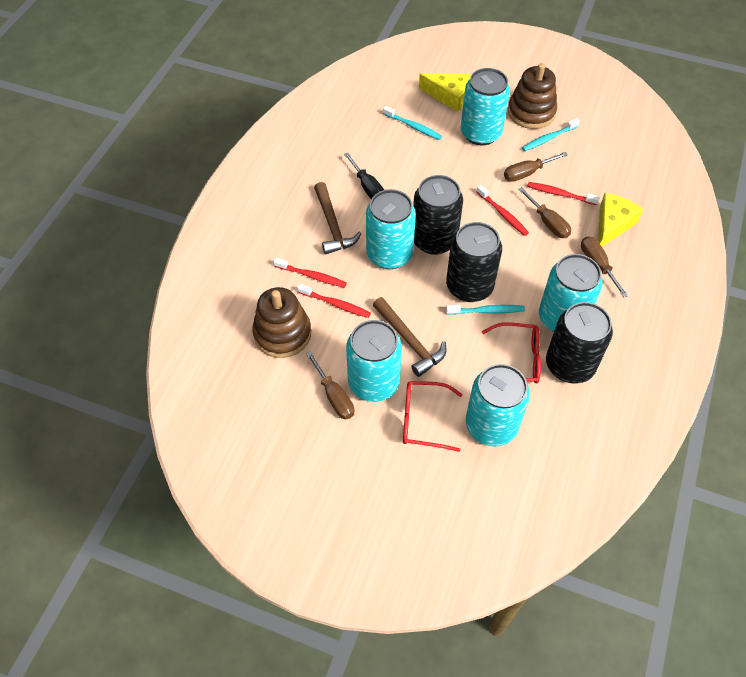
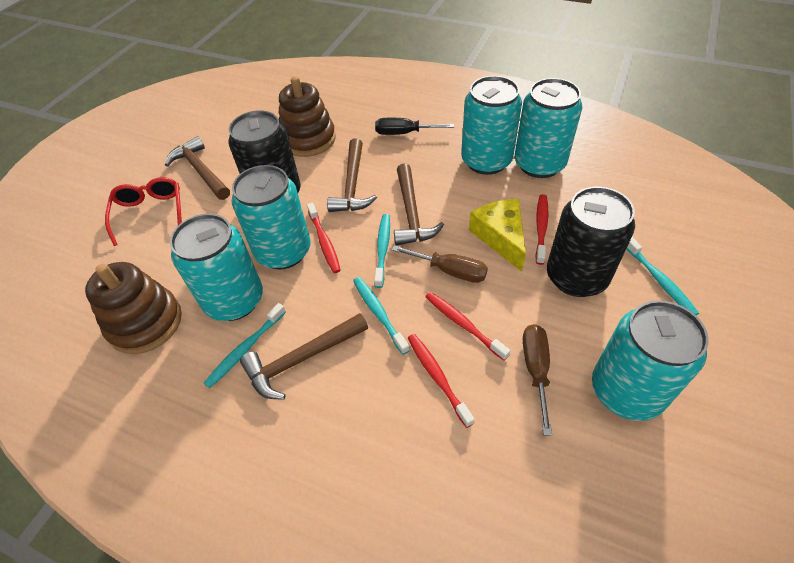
black can: [413,175,463,255] [446,222,502,302] [546,302,613,384] = 3 -> [228,110,301,193] [547,186,635,297] = 2
brown hammer: [314,182,361,255] [373,297,446,377] = 2 -> [165,136,230,200] [240,313,368,400] [327,138,377,212] [394,163,444,246] = 4
brown screwdriver: [306,351,354,420] [504,152,568,182] [518,187,571,238] [581,236,628,297] = 4 -> [392,245,488,283] [523,324,552,436] = 2
red glasses: [403,381,463,452] [482,322,541,383] = 2 -> [105,177,182,246] = 1
turquoise toothbrush: [383,106,442,140] [446,305,525,315] [522,118,580,151] = 3 -> [204,303,286,388] [353,277,410,355] [374,214,390,288] [626,237,699,316] = 4
yellow cheese: [419,73,471,112] [598,193,643,247] = 2 -> [469,199,526,272] = 1

